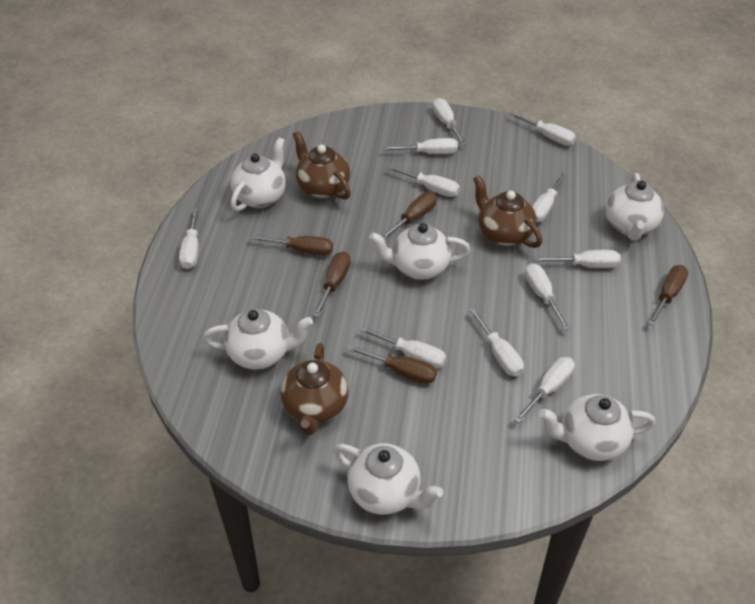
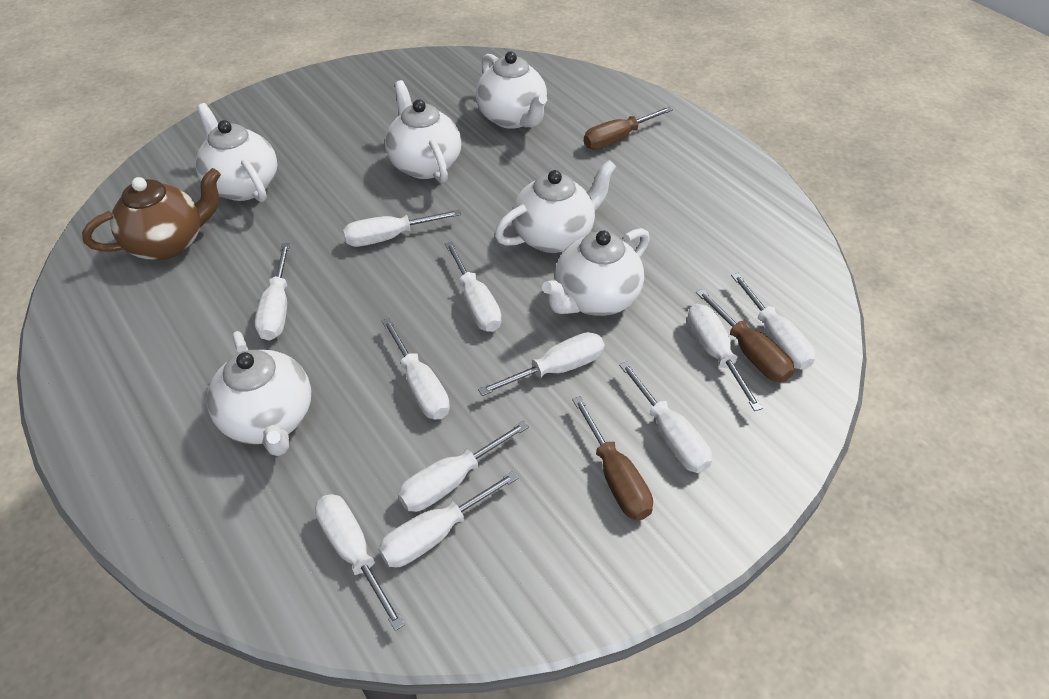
brown screwdriver: [250,235,333,256] [313,252,350,317] [347,345,437,384] [382,192,437,240] [648,265,688,326] = 5 -> [572,396,653,520] [584,106,673,150] [696,289,794,382] = 3
brown teapot: [281,343,348,435] [293,131,351,200] [473,175,542,248] = 3 -> [82,168,221,260] = 1

